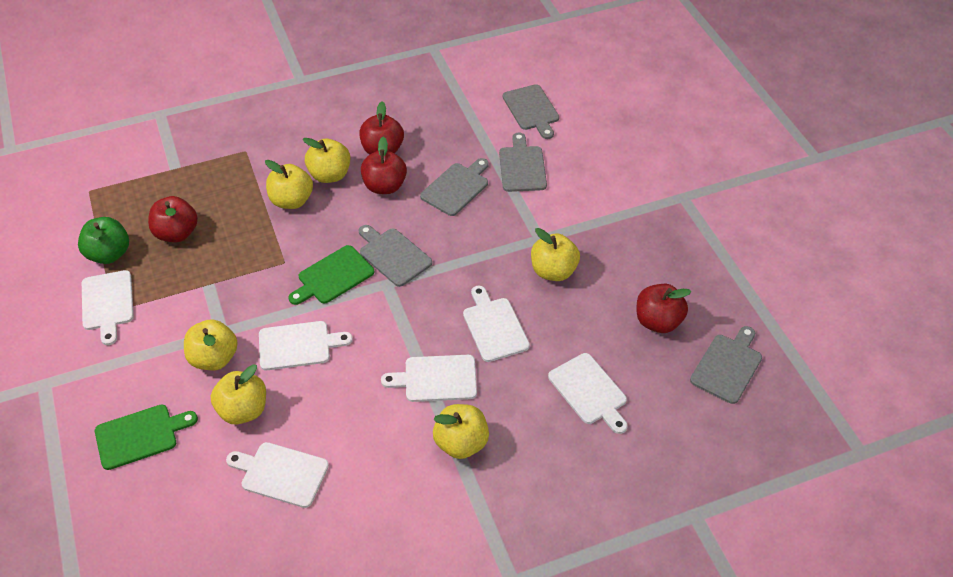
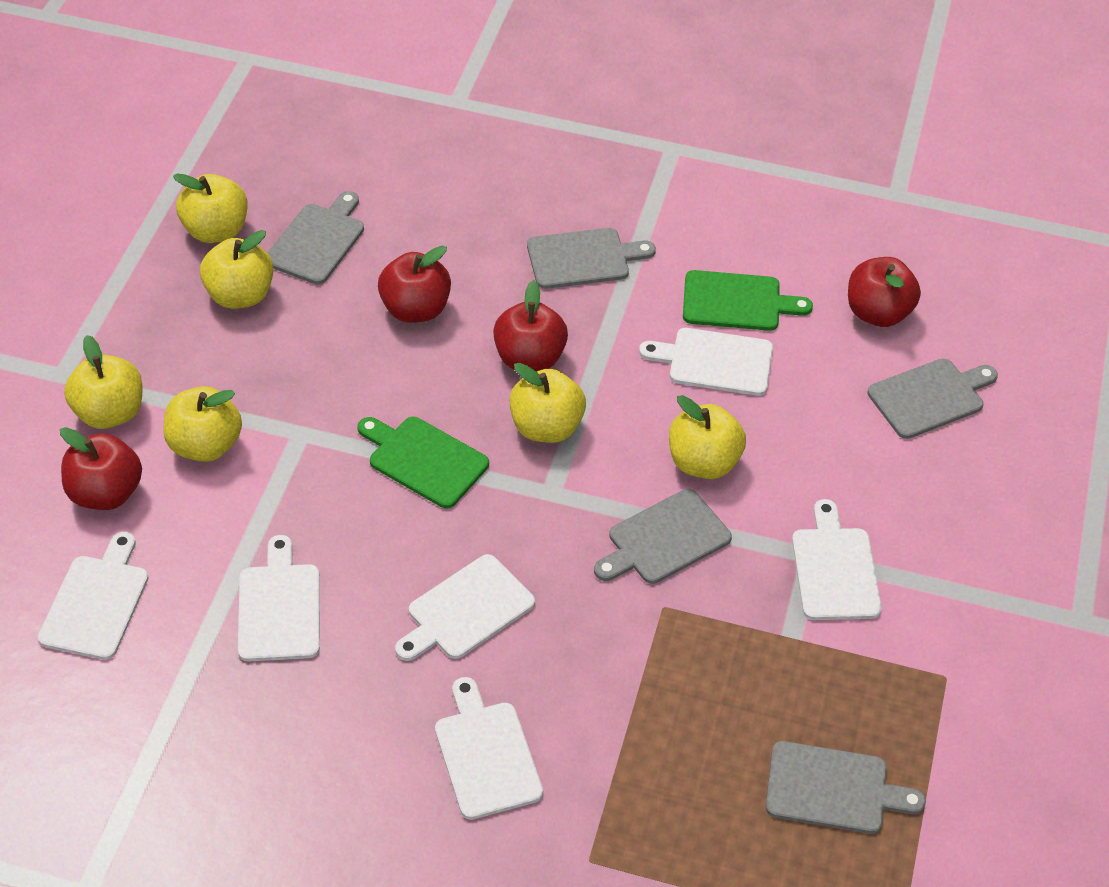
green apple: [78,217,129,264] = 1 -> none = 0

